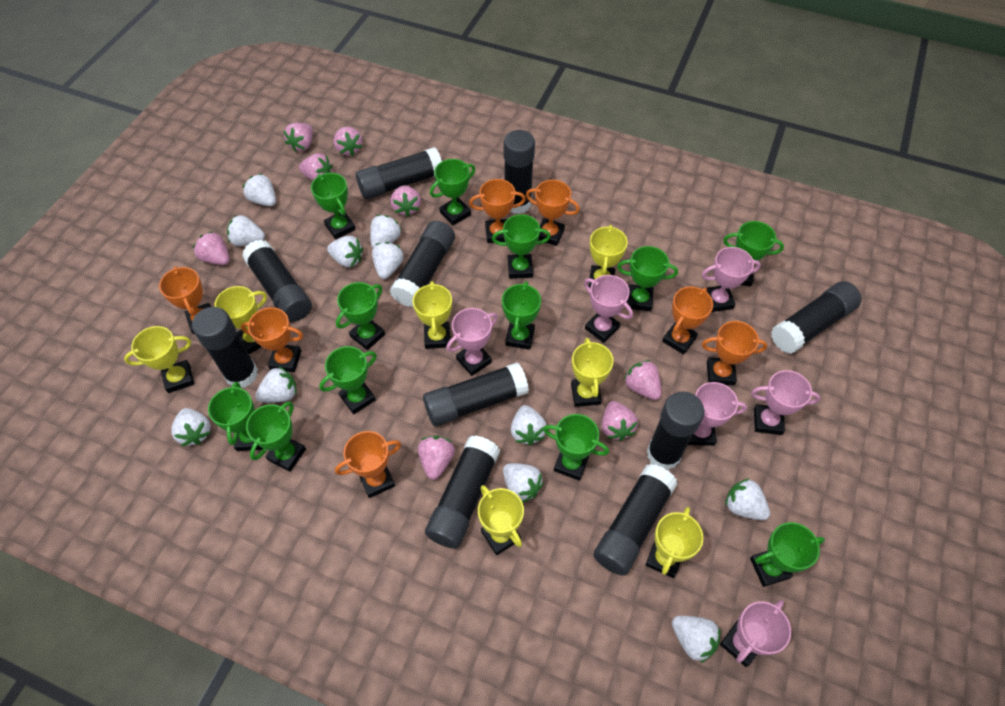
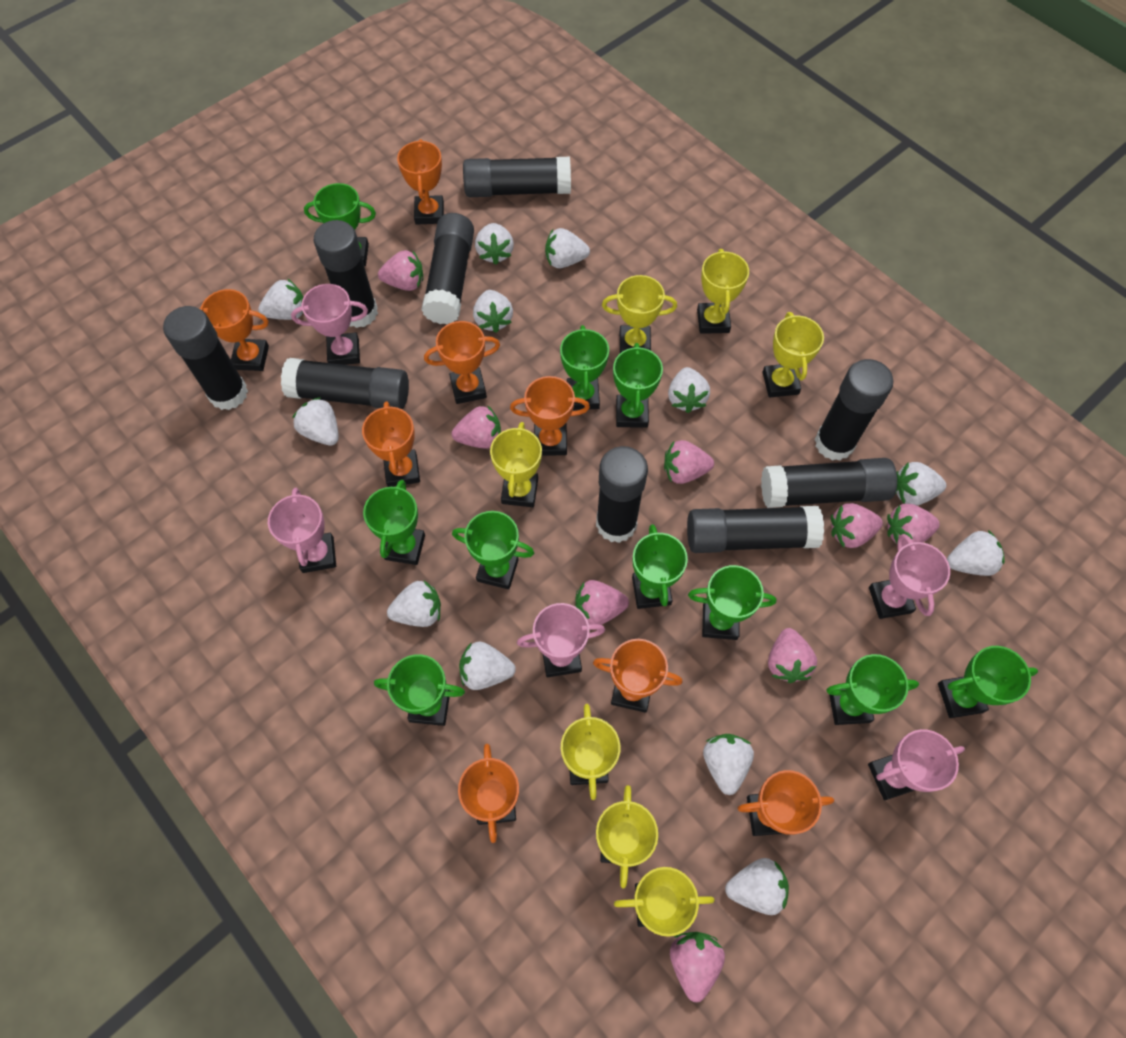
black glue stick: [192,307,258,388] [242,239,312,322] [356,147,442,199] [390,221,455,307] [423,362,529,426] [425,436,500,548] [503,130,535,214] [594,464,678,576] [647,392,704,470] [771,281,862,354] = 10 -> [163,306,248,410] [281,358,409,410] [314,220,378,328] [421,213,474,324] [463,157,571,197] [596,446,648,543] [687,506,824,553] [761,458,897,508] [815,359,893,461] = 9
green trophy: [208,382,263,451] [246,401,306,472] [311,173,356,239] [319,346,377,414] [336,282,385,350] [430,159,475,225] [492,214,551,279] [502,281,541,350] [543,414,609,481] [617,246,678,311] [723,221,784,287] [750,522,825,587] = 12 -> [304,183,376,266] [363,480,425,565] [374,654,465,726] [452,511,534,589] [560,325,609,410] [613,343,663,428] [632,524,688,609] [688,565,776,640] [827,654,919,725] [938,646,1038,718] = 10
orange trophy: [159,266,211,334] [241,307,303,372] [335,431,401,498] [469,179,526,243] [526,180,580,246] [662,286,713,354] [702,321,768,385] = 7 -> [199,289,269,371] [362,401,420,487] [397,139,444,225] [424,321,500,404] [458,744,519,843] [510,376,590,456] [593,639,683,713] [738,770,834,836] = 8
pink trophy: [446,308,498,376] [584,275,633,343] [688,382,747,446] [702,247,761,312] [720,600,791,667] [751,370,821,435] = 6 -> [268,488,336,573] [291,284,368,365] [517,603,605,677] [868,729,965,800] [869,534,950,619] = 5
white strawberry: [171,408,211,446] [227,215,265,246] [243,174,276,206] [255,367,297,403] [327,236,363,267] [370,215,401,248] [372,242,404,279] [503,463,544,503] [511,405,546,446] [672,616,721,663] [725,478,770,520] = 11 -> [258,278,304,320] [292,397,339,446] [387,581,441,627] [459,641,516,690] [473,290,513,333] [475,223,514,265] [545,228,590,268] [668,367,710,413] [703,734,754,795] [725,858,789,915] [895,462,946,506] [947,530,1005,576] = 12

